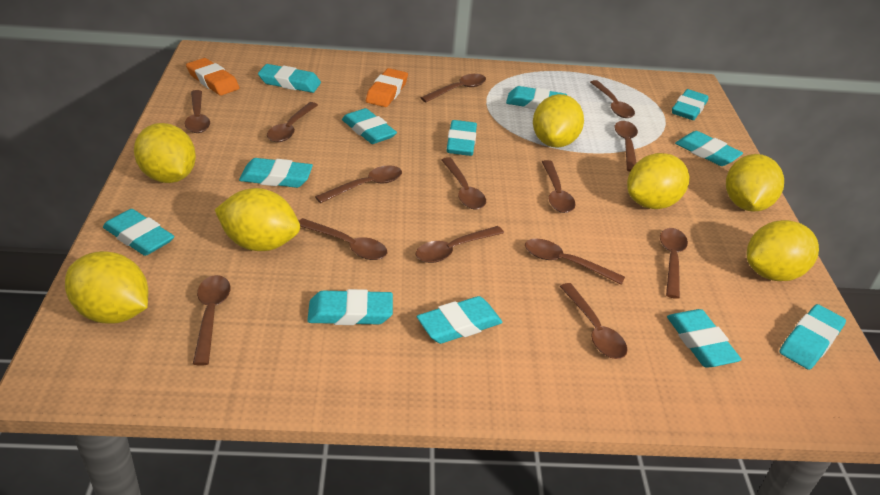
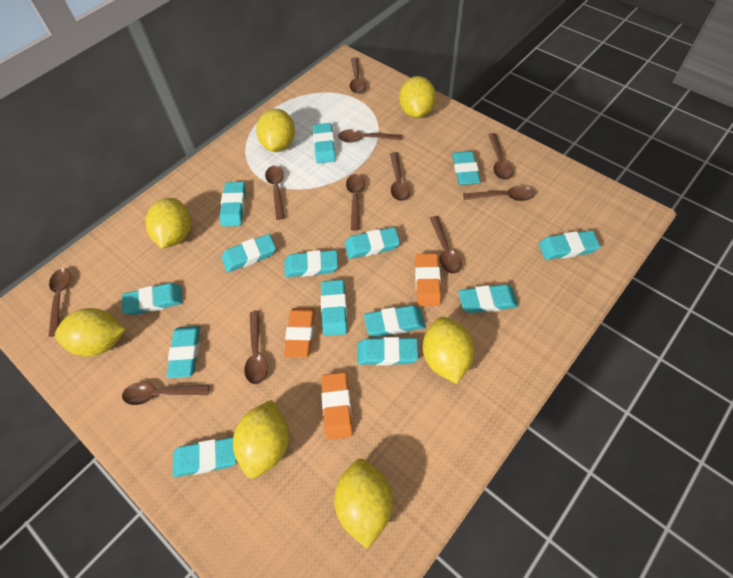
brown spoon: [185,90,210,133] [193,275,231,365] [267,102,318,142] [299,218,387,260] [315,165,402,203] [416,226,504,263] [421,74,486,102] [441,157,486,209] [525,239,625,285] [542,160,576,213] [560,283,627,359] [590,80,635,118] [614,121,638,172] [660,228,688,299] = 14 -> [48,268,71,337] [122,382,209,405] [244,311,268,384] [265,166,285,220] [338,129,402,143] [346,174,365,231] [350,57,366,94] [390,152,410,201] [430,216,461,274] [463,186,534,201] [488,133,513,180] = 11
orange eraser: [186,58,239,95] [366,68,408,107] = 2 -> [284,308,315,358] [321,372,353,440] [415,253,441,306] = 3
turquoise eraser: [103,209,174,256] [239,158,313,188] [258,64,321,93] [307,289,393,325] [342,108,397,144] [417,296,503,344] [447,120,477,156] [506,86,567,109] [667,309,742,367] [672,89,708,120] [675,131,743,166] [779,304,846,370] = 12 -> [122,283,183,315] [167,326,200,378] [173,437,237,477] [220,182,246,227] [221,234,276,273] [284,250,338,277] [313,123,336,163] [321,280,347,336] [344,227,400,259] [357,337,418,366] [364,305,425,337] [452,151,480,185] [458,284,518,313] [539,230,600,260] = 14

